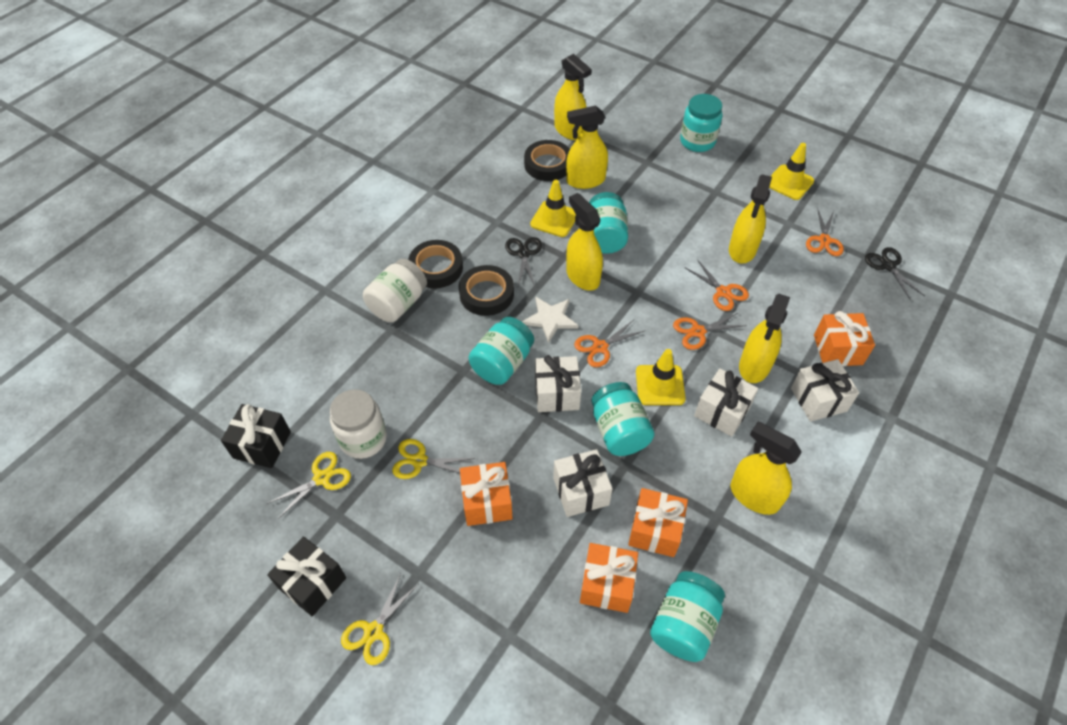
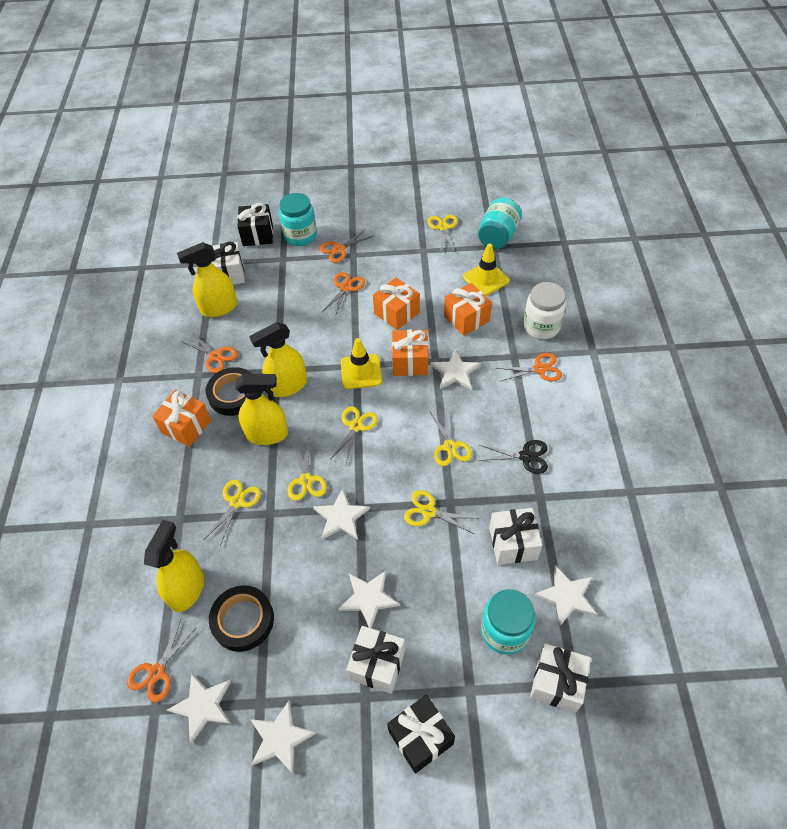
black scissors: [505,237,542,286] [865,247,925,300] = 2 -> [479,440,548,474] = 1
black tape: [408,240,463,289] [459,265,514,316] [524,140,570,181] = 3 -> [206,367,252,416] [209,585,274,652] = 2
orange scissors: [574,320,644,367] [673,313,747,350] [686,259,749,311] [806,208,844,256] = 4 -> [127,620,197,702] [182,333,238,373] [319,229,373,263] [322,272,365,317] [497,353,562,382] = 5
turquoise jar: [469,317,534,385] [589,192,628,254] [591,382,654,456] [650,571,725,662] [680,94,722,152] = 5 -> [279,193,317,246] [478,198,522,249] [481,589,536,655] = 3
white jar: [330,389,387,459] [363,259,427,322] = 2 -> [523,282,566,339] = 1
white star: [522,297,579,343] = 1 -> [167,673,231,744] [250,701,316,774] [313,488,370,540] [338,571,400,628] [430,349,481,390] [534,565,597,626] = 6
yellow scissors: [267,452,351,519] [341,574,418,665] [392,439,475,479] = 3 -> [204,479,261,546] [287,439,327,501] [331,406,378,464] [404,490,476,534] [427,215,458,253] [430,411,472,466] = 6
yellow spray bottle: [554,54,592,140] [566,105,608,189] [566,193,603,291] [729,174,772,264] [731,422,802,515] [739,294,790,383] = 6 -> [144,520,204,612] [177,242,237,317] [235,374,288,445] [249,322,307,397] = 4
yellow traffic cone: [530,180,576,237] [636,349,686,405] [769,143,814,200] = 3 -> [341,338,382,389] [463,244,510,296] = 2

